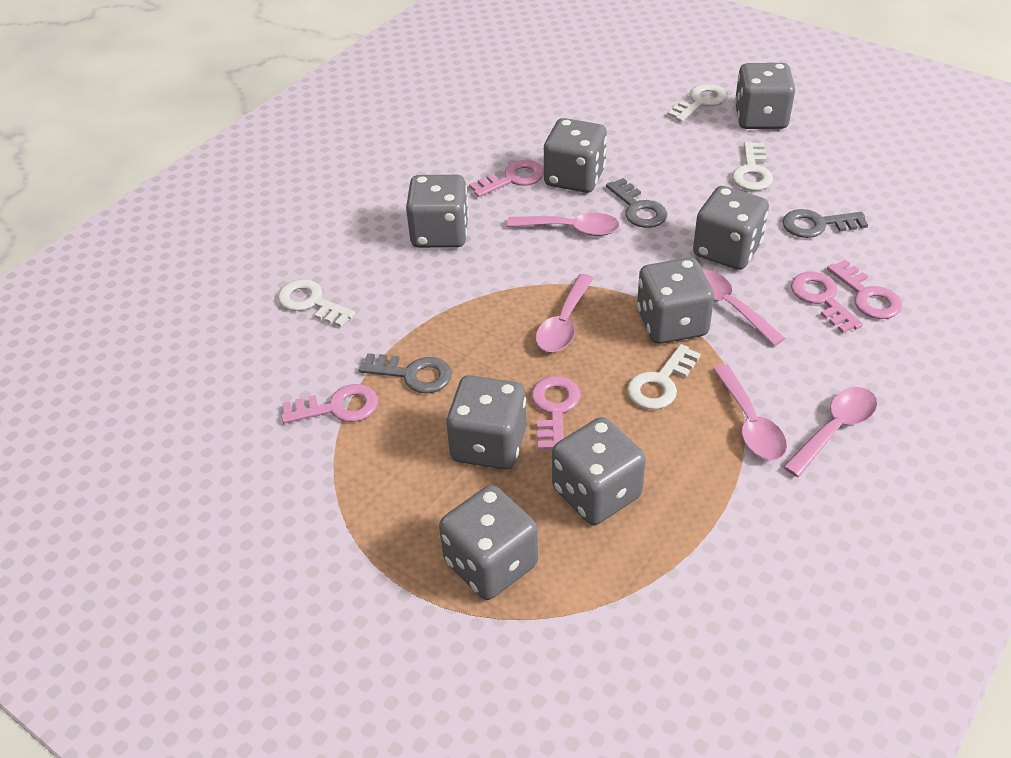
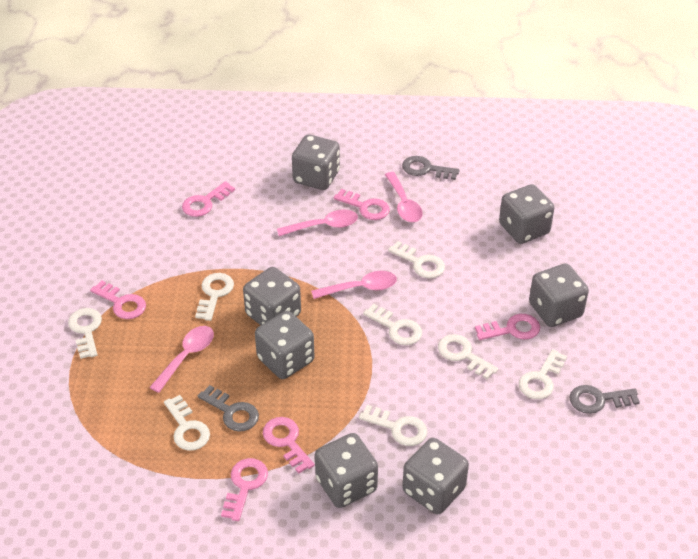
grey dice: [406,175,469,248] [439,485,538,600] [446,375,526,470] [544,118,607,193] [552,417,646,525] [637,258,714,344] [693,186,769,270] [735,63,795,129] = 8 -> [243,267,301,325] [255,311,314,379] [292,134,340,190] [315,433,378,508] [403,438,469,514] [499,184,554,244] [529,263,589,327] = 7
pink key: [282,384,378,424] [469,160,544,197] [532,376,581,450] [791,272,863,333] [827,260,902,319] = 5 -> [90,280,146,319] [182,181,235,217] [221,458,268,521] [263,417,315,473] [334,189,390,220] [475,314,540,340] = 6
pink spoon: [507,213,620,236] [536,274,594,352] [702,269,785,346] [713,365,787,460] [783,387,877,477] = 5 -> [149,326,214,393] [277,209,358,236] [311,271,397,299] [385,172,423,222] = 4
white key: [278,279,356,327] [627,344,701,409] [667,84,727,122] [732,142,773,191] = 4 -> [68,308,102,359] [164,395,210,451] [195,273,234,321] [359,405,428,446] [363,304,422,345] [388,241,445,278] [438,334,498,379] [519,349,567,399] = 8

